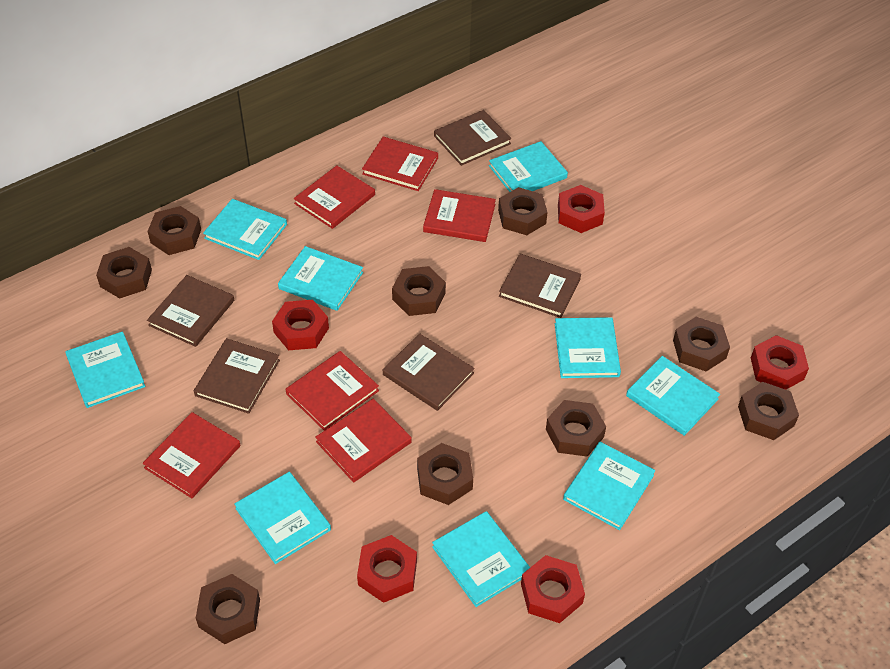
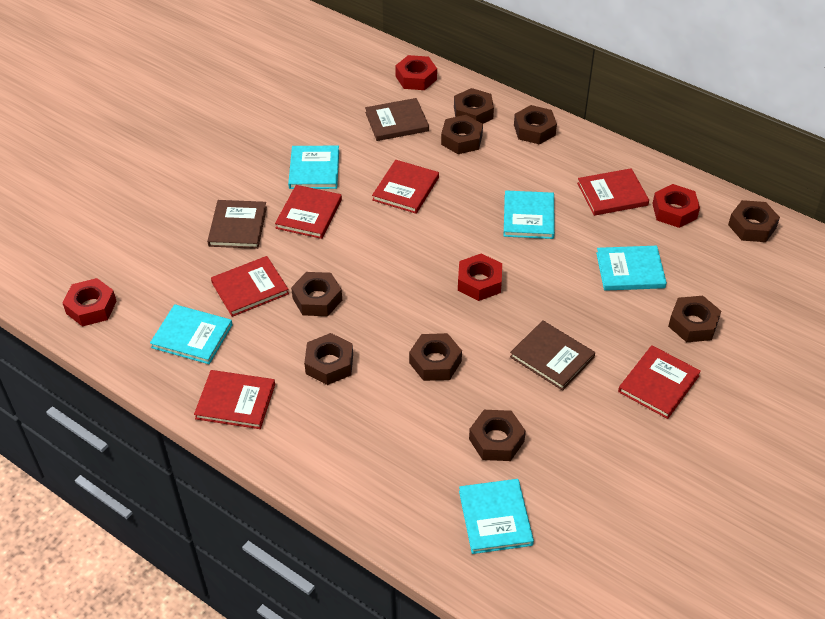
brown book: [147,275,234,347] [194,338,280,414] [383,334,474,411] [434,110,512,166] [499,254,581,318] = 5 -> [207,200,267,249] [365,98,429,141] [510,320,595,391] = 3
red nut: [272,300,329,350] [357,535,417,603] [521,555,585,623] [558,185,605,233] [751,335,809,390] = 5 -> [63,278,117,327] [395,55,437,90] [458,253,502,301] [652,184,700,228] = 4
turquoise book: [65,331,145,408] [203,199,287,260] [234,472,331,564] [278,246,363,311] [432,511,530,607] [489,141,568,192] [555,317,621,378] [563,442,655,530] [626,356,720,436] = 9 -> [150,304,232,364] [288,146,339,189] [459,479,534,554] [504,190,555,239] [596,246,667,291] = 5

